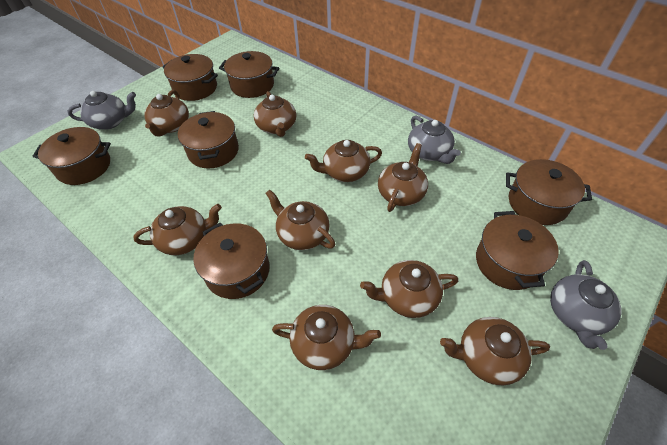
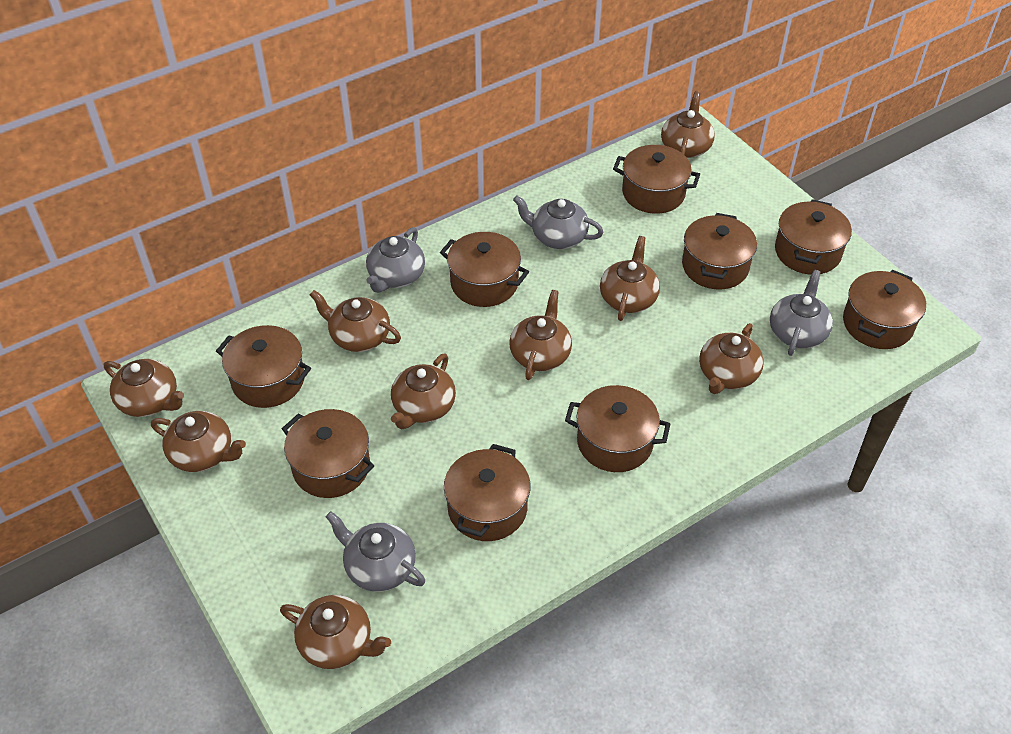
brown pot: [33,127,111,185] [162,54,218,101] [178,111,239,168] [193,223,270,299] [219,51,279,98] [476,211,559,290] [506,159,592,225] = 7 -> [216,325,311,408] [282,409,374,498] [440,232,529,307] [444,444,531,541] [565,385,670,472] [613,145,700,214] [682,213,757,289] [775,199,852,275] [843,270,926,349] = 9
grey teapot: [68,91,136,130] [408,116,461,164] [550,260,622,350] = 3 -> [326,511,425,592] [366,227,425,293] [513,195,603,249] [770,270,833,356] = 4

